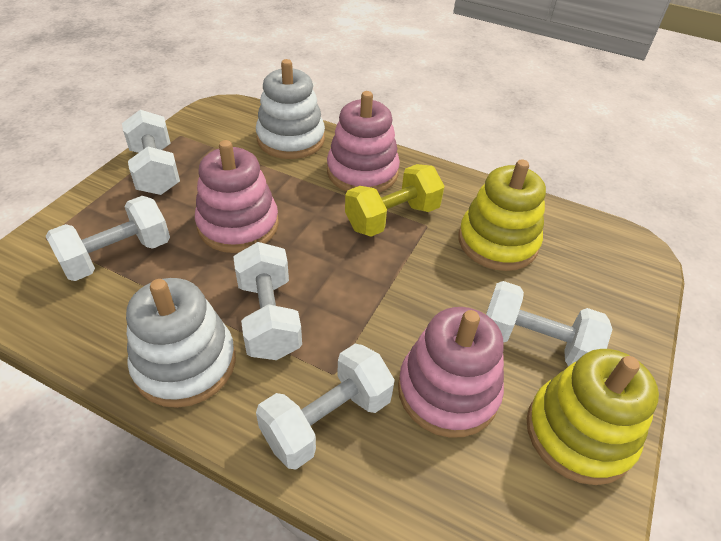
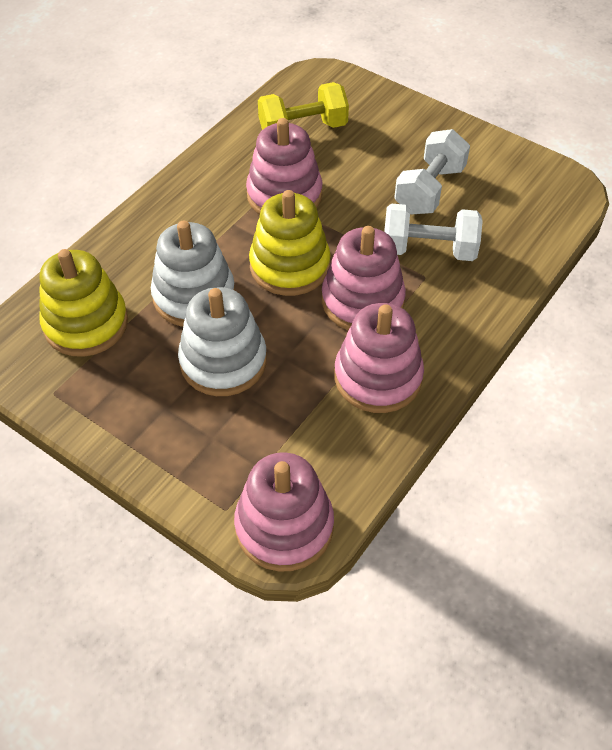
pink stacking toy: [195,140,279,253] [327,91,400,193] [398,307,504,438] = 3 -> [234,452,334,572] [246,118,323,215] [322,226,406,330] [335,303,424,413] = 4
white dumbbell: [45,196,170,281] [122,110,180,195] [233,242,302,360] [256,344,395,470] [486,281,612,366] = 5 -> [384,204,483,261] [394,129,470,214] = 2

